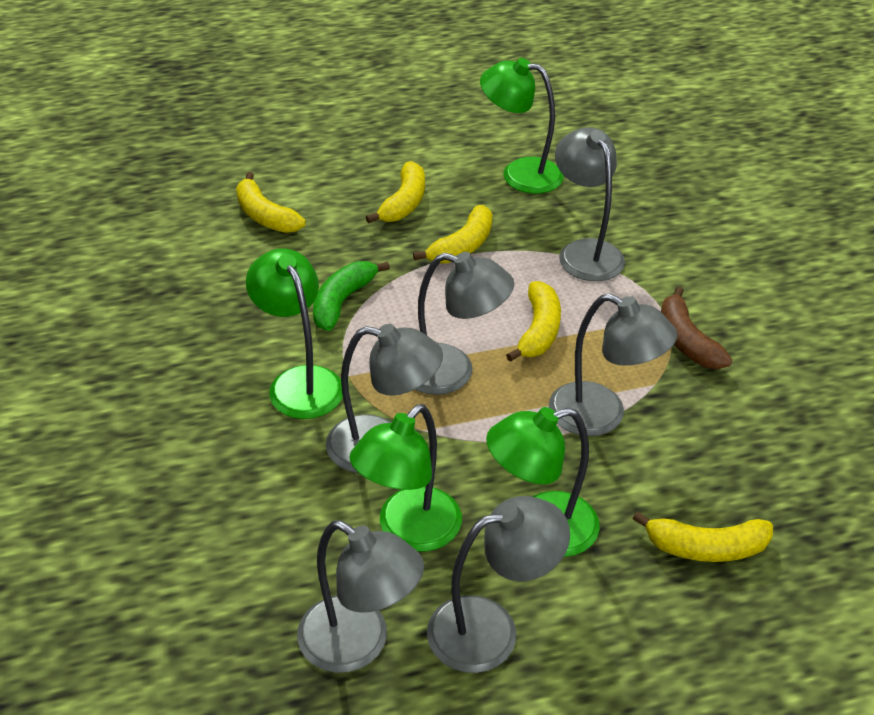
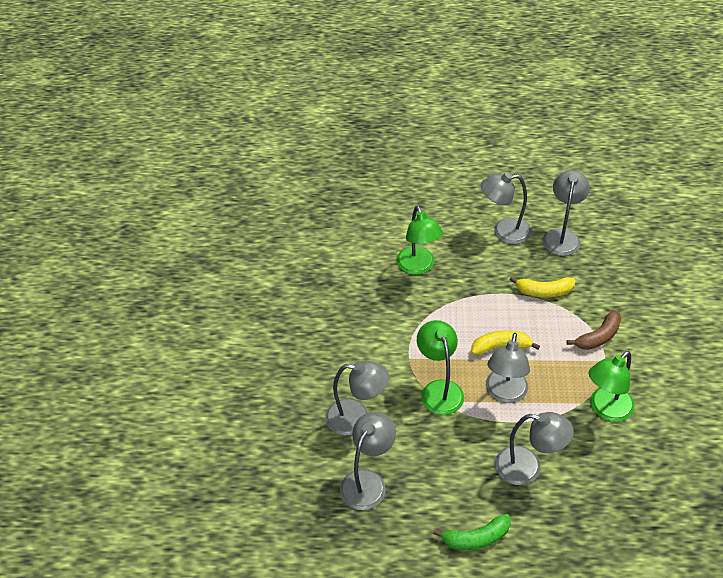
green lamp: [246,248,343,419] [349,404,462,552] [480,58,564,194] [486,407,600,557] = 4 -> [396,206,443,275] [417,320,464,415] [589,351,635,422] = 3
yellow banana: [236,172,306,233] [366,161,425,223] [413,205,493,264] [506,281,561,362] [633,511,773,562] = 5 -> [471,330,540,355] [510,277,575,297] = 2

